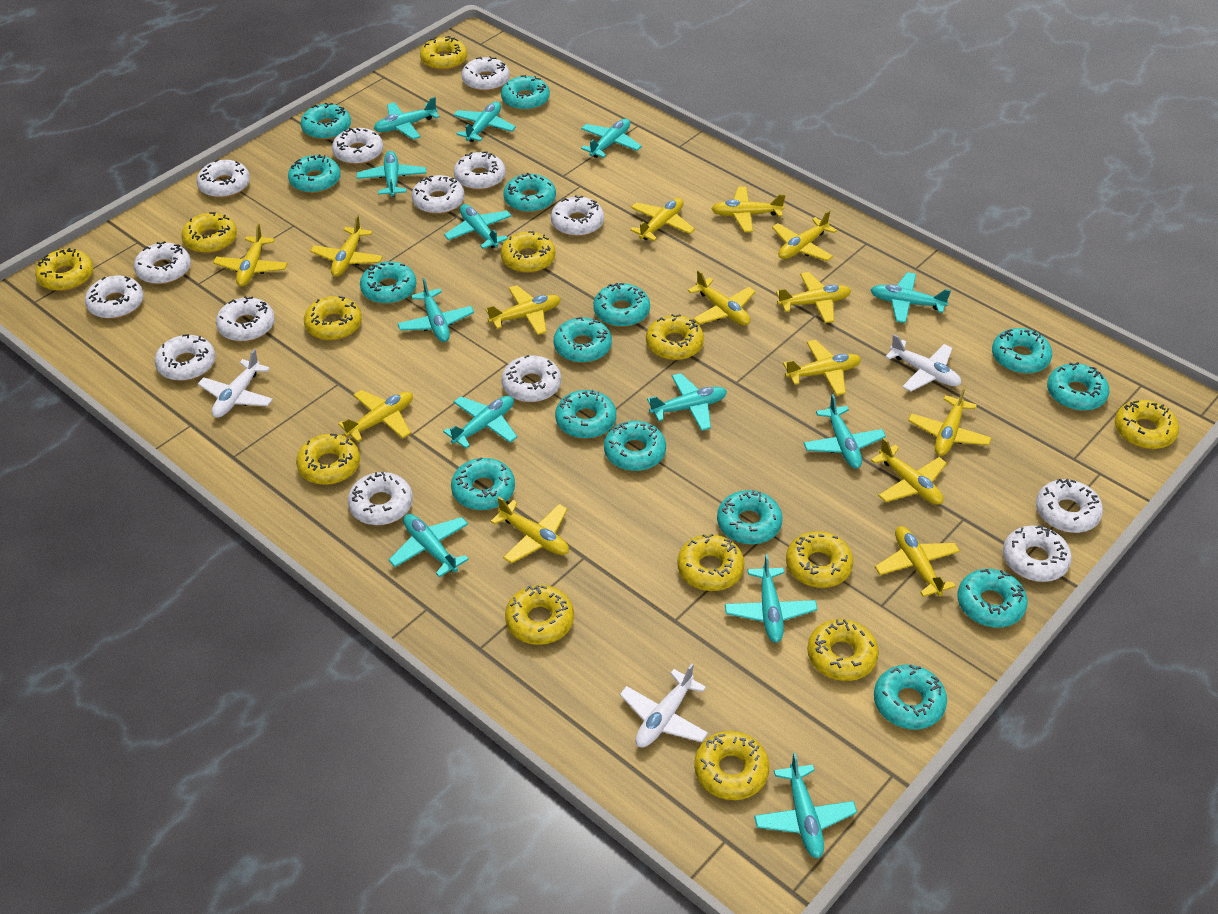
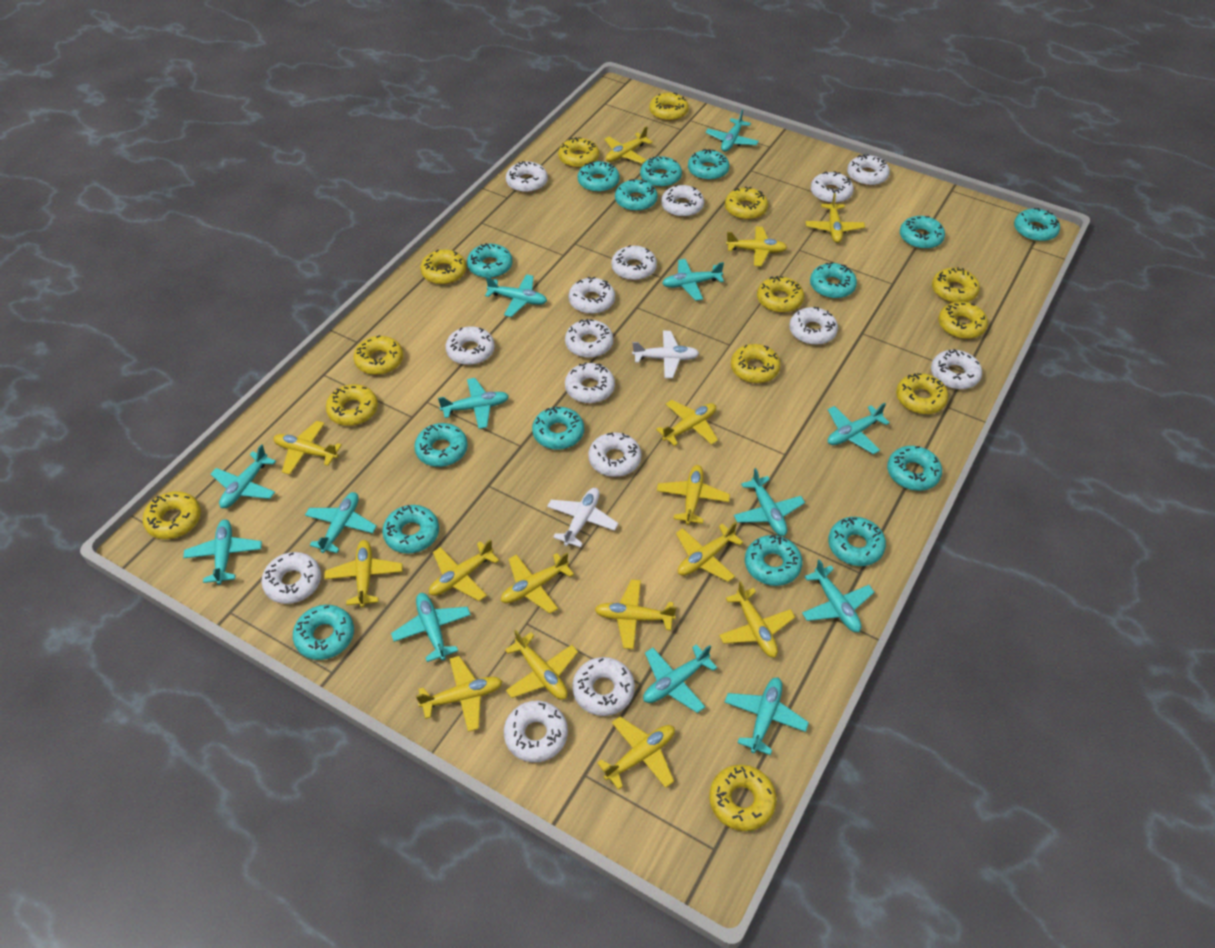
white donut: [85,276,144,319] [134,241,191,284] [155,334,215,381] [197,160,250,198] [216,296,275,342] [332,128,383,165] [348,472,413,525] [412,175,465,214] [454,151,506,190] [462,56,510,91] [501,355,561,402] [551,195,604,236] [1003,525,1072,582] [1036,479,1103,533] = 14 -> [261,552,321,604] [446,326,495,365] [504,701,568,763] [506,161,548,193] [565,319,613,358] [565,362,615,403] [569,277,615,314] [572,657,635,716] [588,432,642,477] [611,245,657,280] [661,185,704,217] [789,307,838,345] [811,171,854,203] [847,154,890,186] [931,349,982,390] = 15
white plane: [198,349,273,418] [620,663,708,747] [885,334,961,392] = 3 -> [547,488,618,548] [632,331,699,378] = 2
yellow plane: [213,224,288,287] [310,215,383,277] [338,390,413,442] [486,285,561,335] [490,497,569,564] [630,198,695,241] [688,270,755,326] [711,187,785,232] [772,210,837,261] [776,272,851,323] [783,340,861,396] [871,438,947,505] [875,526,960,597] [908,386,992,456] = 14 -> [274,421,342,475] [324,540,403,608] [416,656,502,732] [429,539,499,601] [501,553,574,614] [505,630,578,700] [595,579,677,649] [597,717,675,790] [604,126,653,164] [656,400,718,446] [657,465,730,525] [676,522,743,582] [719,581,795,657] [726,226,788,267] [806,193,865,243] = 15

